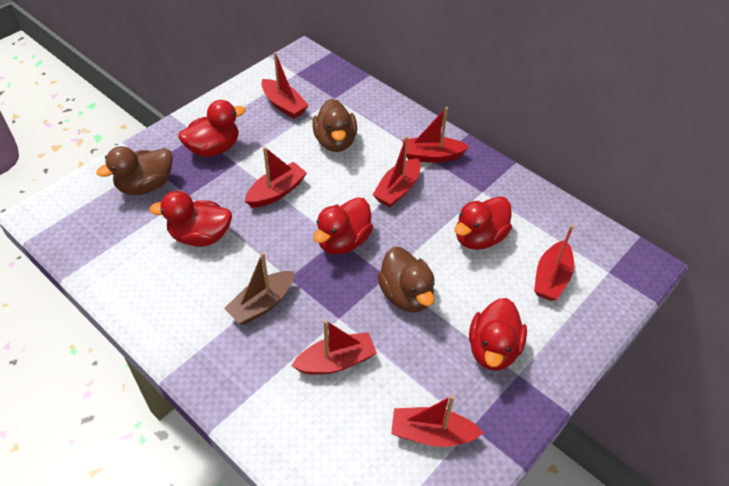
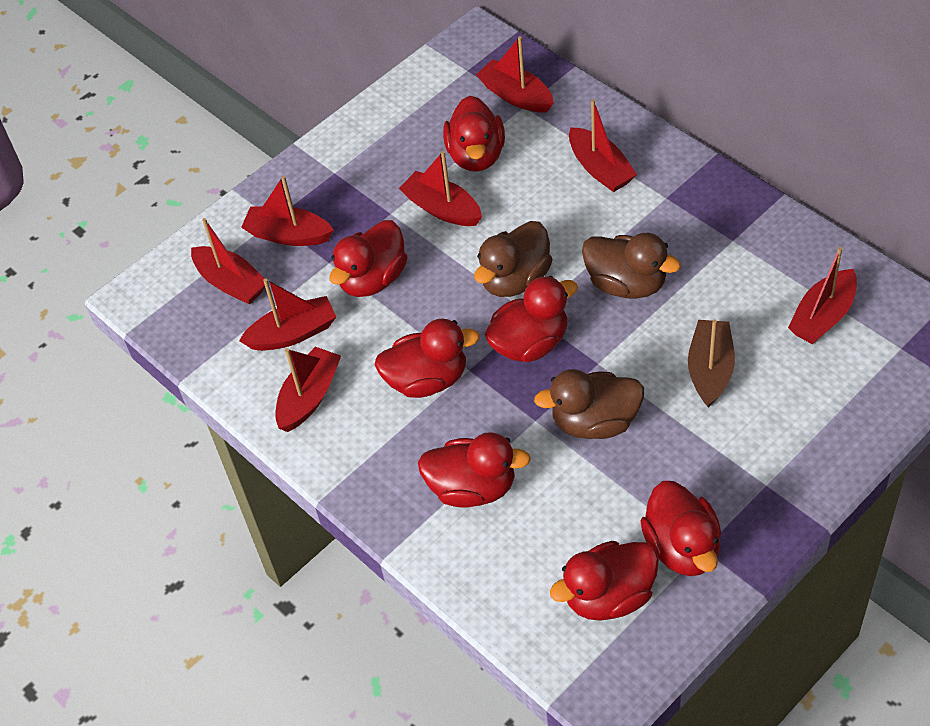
red boat: [245,147,307,208] [261,52,309,119] [291,320,377,375] [373,136,421,207] [391,395,483,447] [403,107,470,163] [534,225,574,301] = 7 -> [191,218,265,304] [239,279,336,351] [241,176,334,246] [275,347,341,432] [399,151,482,226] [476,36,554,113] [569,99,637,192] [788,247,857,344] = 8
red duck: [149,191,232,247] [178,100,246,157] [313,197,373,254] [455,196,512,250] [469,298,527,371] = 5 -> [329,220,408,297] [375,319,480,398] [418,432,531,508] [443,96,505,171] [485,276,578,362] [550,541,659,621] [640,481,721,576] = 7

